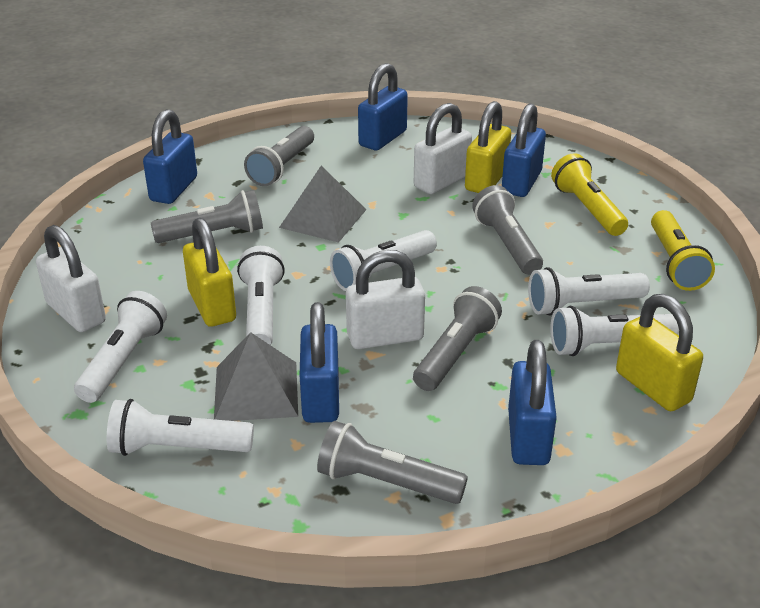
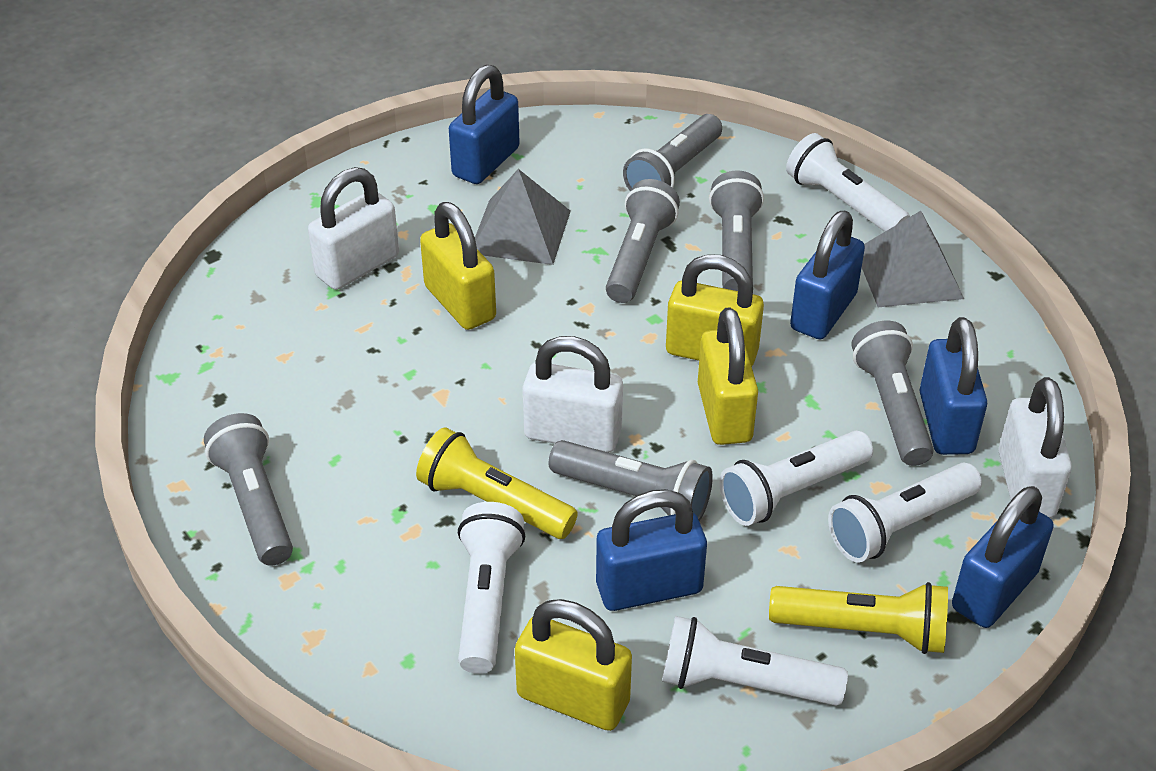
grey flashlight: [151,190,263,243] [244,126,314,186] [317,421,468,504] [413,286,502,391] [472,185,543,275] = 5 -> [204,413,293,566] [549,440,713,521] [606,179,680,303] [623,114,722,191] [709,170,764,291] [851,321,934,466] = 6
white flashlight: [74,291,167,403] [107,399,254,456] [237,246,285,345] [330,230,437,291] [528,267,650,316] [550,305,679,356] = 6 -> [458,502,525,674] [662,616,848,706] [719,431,873,526] [786,133,910,232] [828,463,982,562] = 5
yellow padlock: [183,218,236,327] [465,101,511,193] [616,294,703,411] = 3 -> [420,202,496,330] [515,599,632,731] [666,254,764,367] [698,307,758,445] = 4

